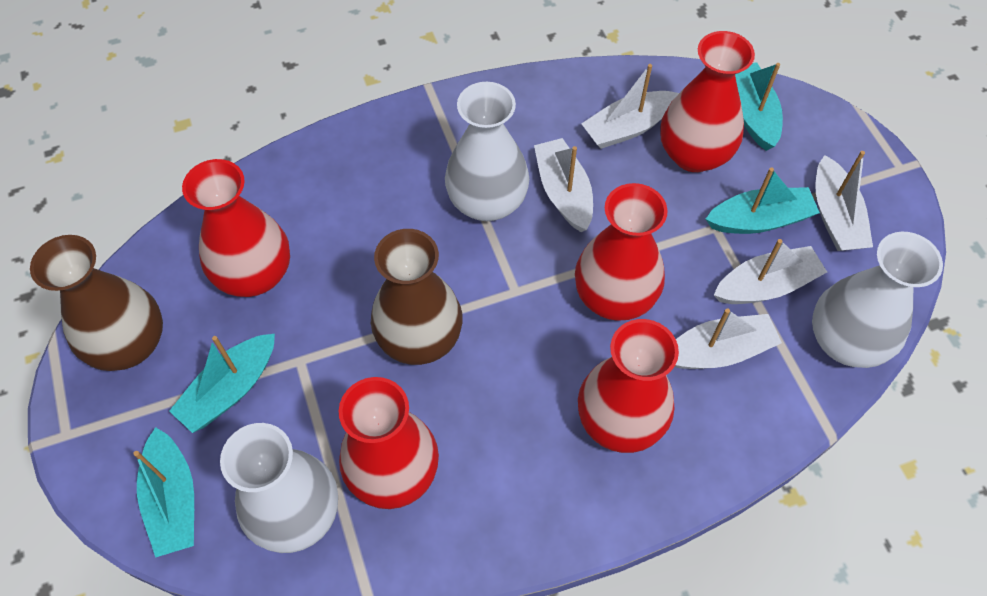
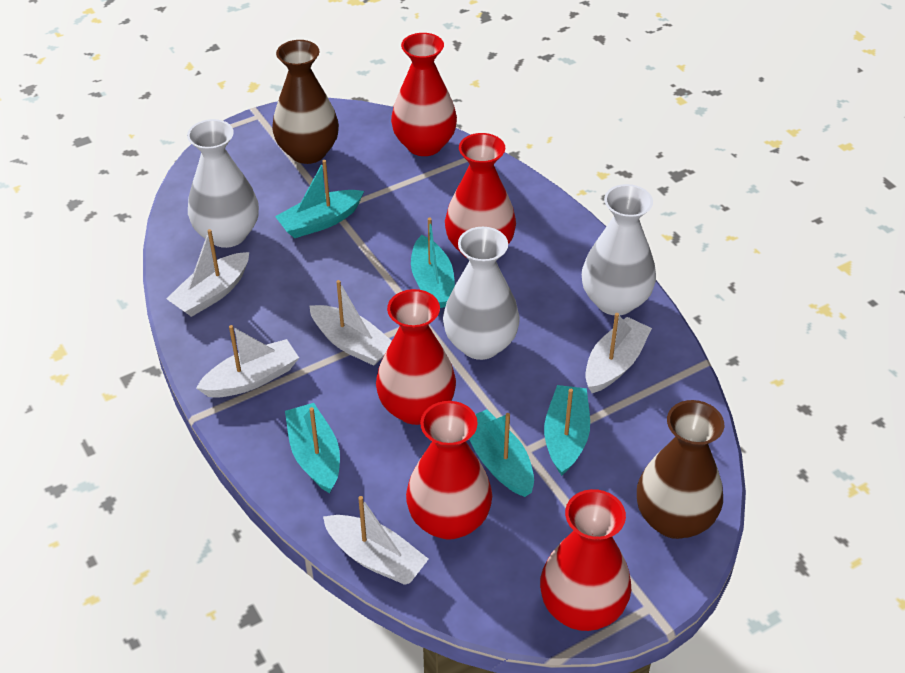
turquoise boat: [133,427,194,558] [169,334,275,433] [706,167,820,234] [735,62,783,151] = 4 -> [275,160,364,238] [285,403,340,493] [411,218,455,308] [469,409,534,497] [544,385,590,476] = 5

